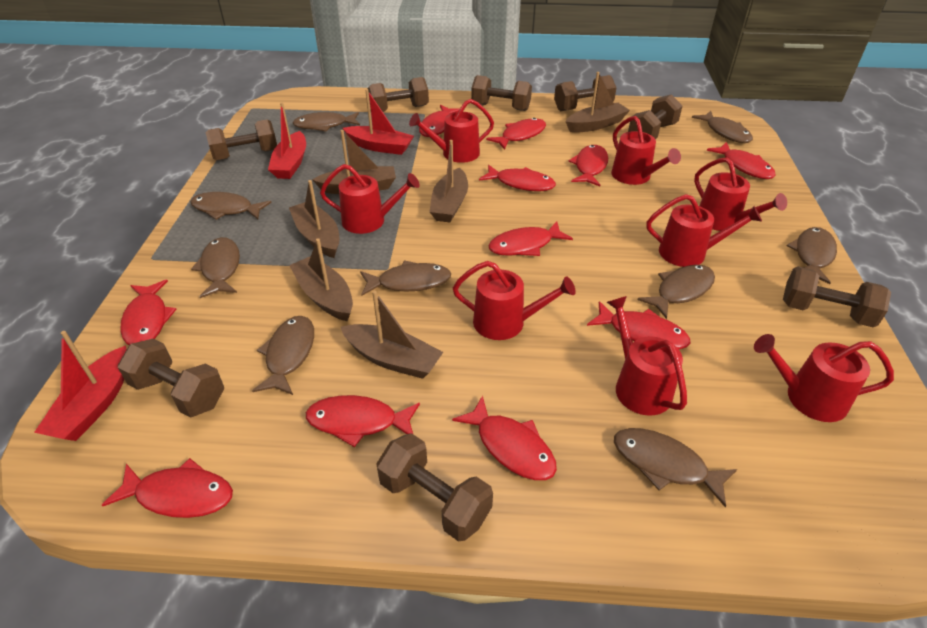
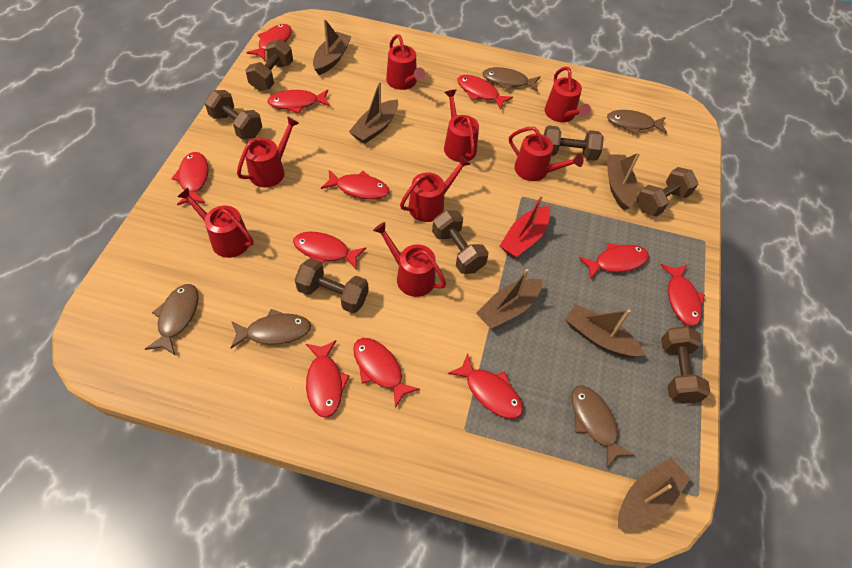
brown dumbbell: [118,339,224,418] [206,119,277,161] [367,77,429,112] [376,433,493,541] [471,75,532,111] [554,75,616,111] [628,94,682,139] [783,266,891,327] = 8 -> [204,90,262,139] [245,39,293,91] [295,258,369,313] [432,210,489,274] [544,125,604,161] [636,167,698,217] [661,326,711,404] = 7
brown fish: [190,192,272,220] [191,237,240,298] [252,316,314,395] [293,112,360,132] [360,260,451,296] [614,428,737,507] [637,265,715,319] [692,111,753,143] [787,227,837,284] = 9 -> [145,284,199,355] [231,309,311,349] [483,67,540,92] [572,385,634,468] [607,110,667,135] = 5
red boat: [34,331,127,441] [268,102,306,179] [343,89,414,155] = 3 -> [500,195,550,258] = 1

